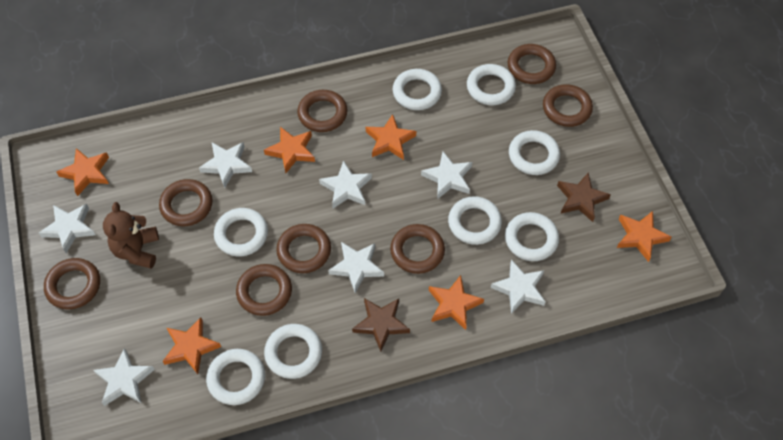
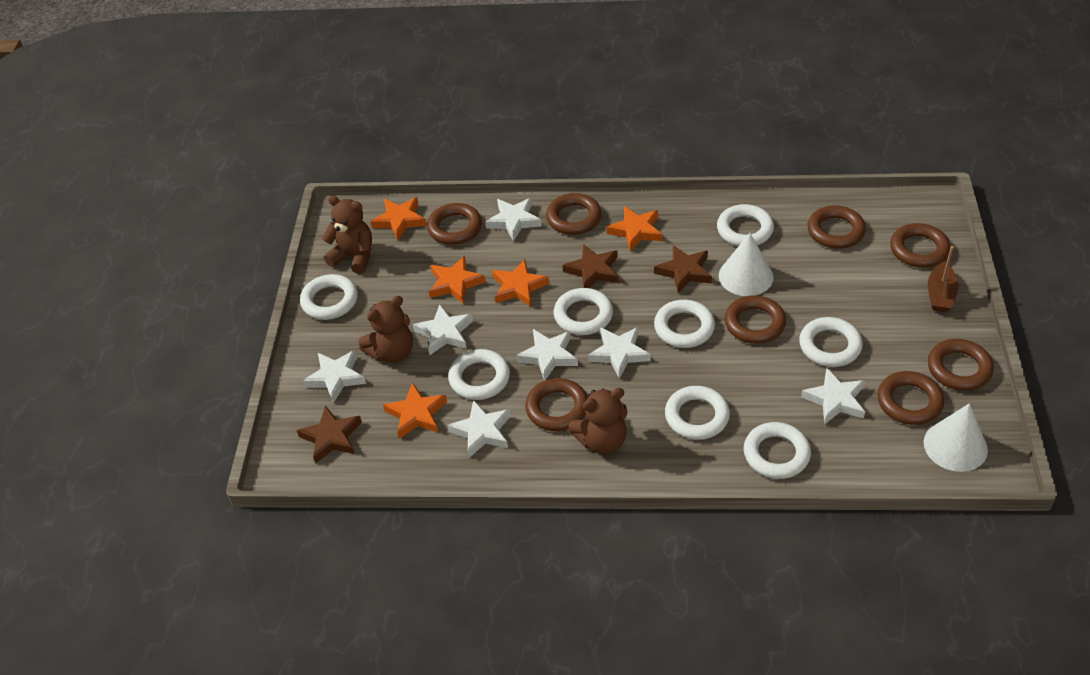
brown boat: none = 0 -> [928,246,959,312] = 1
brown star: [352,298,410,352] [557,173,611,222] = 2 -> [297,406,362,464] [563,244,619,288] [654,245,712,293] = 3
brown teddy bear: [103,202,159,269] = 1 -> [322,196,372,274] [358,296,413,363] [569,388,627,454] = 3
orange star: [56,148,109,196] [163,317,221,374] [264,127,315,173] [366,114,416,160] [429,275,484,330] [617,211,672,262] = 6 -> [371,197,427,240] [383,383,447,439] [429,256,486,304] [492,259,549,307] [606,206,662,251] = 5
white cone: none = 0 -> [719,233,774,296] [924,403,988,472] = 2

